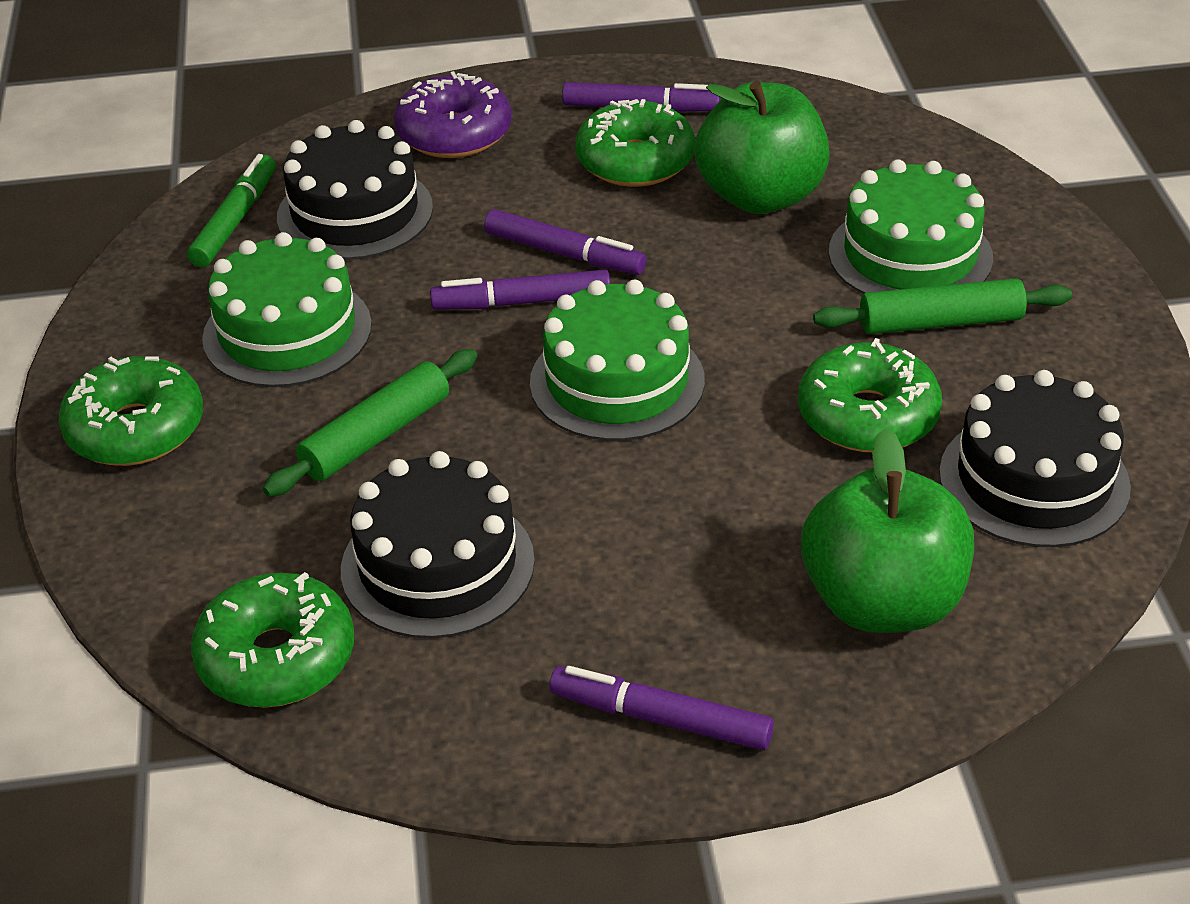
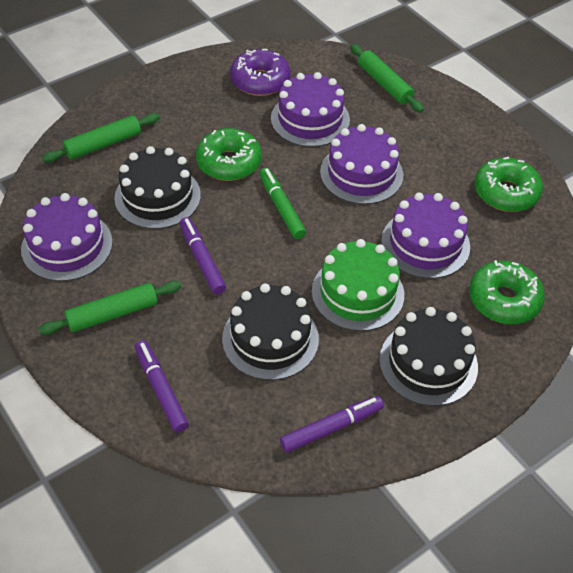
green apple: [695,82,830,214] [801,428,974,633] = 2 -> none = 0
green cake: [202,232,372,387] [530,280,705,441] [829,159,993,294] = 3 -> [312,239,404,331] = 1
green donut: [58,356,203,466] [191,572,354,708] [575,99,695,187] [798,338,942,452] = 4 -> [196,128,262,181] [469,260,545,324] [475,157,543,212] = 3
green rolling pin: [263,349,477,497] [813,278,1072,334] = 2 -> [39,281,182,335] [42,113,160,162] [350,44,424,113] = 3
purple cake: none = 0 -> [21,193,113,281] [271,72,350,147] [320,124,403,204] [381,193,470,279] = 4
purple marker: [430,270,610,310] [484,209,647,275] [549,666,774,750] [562,82,721,112] = 4 -> [135,340,189,433] [180,217,226,295] [280,396,384,453] = 3

